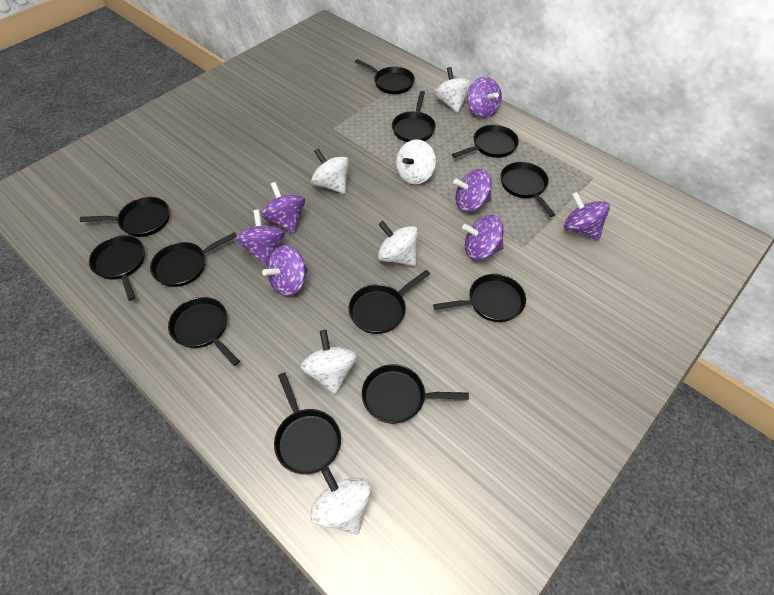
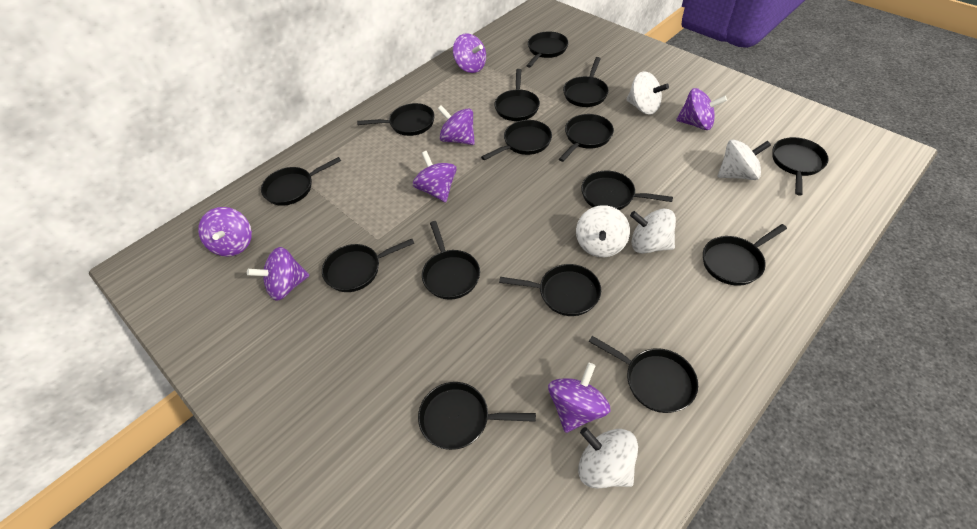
black pan: [80,197,169,237] [89,235,145,301] [150,232,237,287] [168,297,240,366] [274,372,341,474] [349,270,430,334] [355,59,415,94] [362,364,469,424] [392,91,436,142] [433,274,526,322] [452,125,519,158] [500,162,555,217] = 12 -> [261,157,341,206] [322,239,414,292] [357,103,435,136] [418,382,536,450] [422,221,480,300] [481,120,552,160] [494,69,540,121] [499,264,601,316] [526,31,569,68] [559,114,614,162] [563,57,609,107] [581,171,673,210] [589,336,698,413] [703,224,787,286] [772,137,829,195] = 15
white spinning top: [301,330,357,394] [310,467,371,535] [311,148,349,194] [378,221,418,266] [396,139,436,185] [434,67,472,113] = 6 -> [576,205,630,257] [578,427,638,489] [626,71,669,115] [630,209,676,254] [718,140,771,180] = 5

